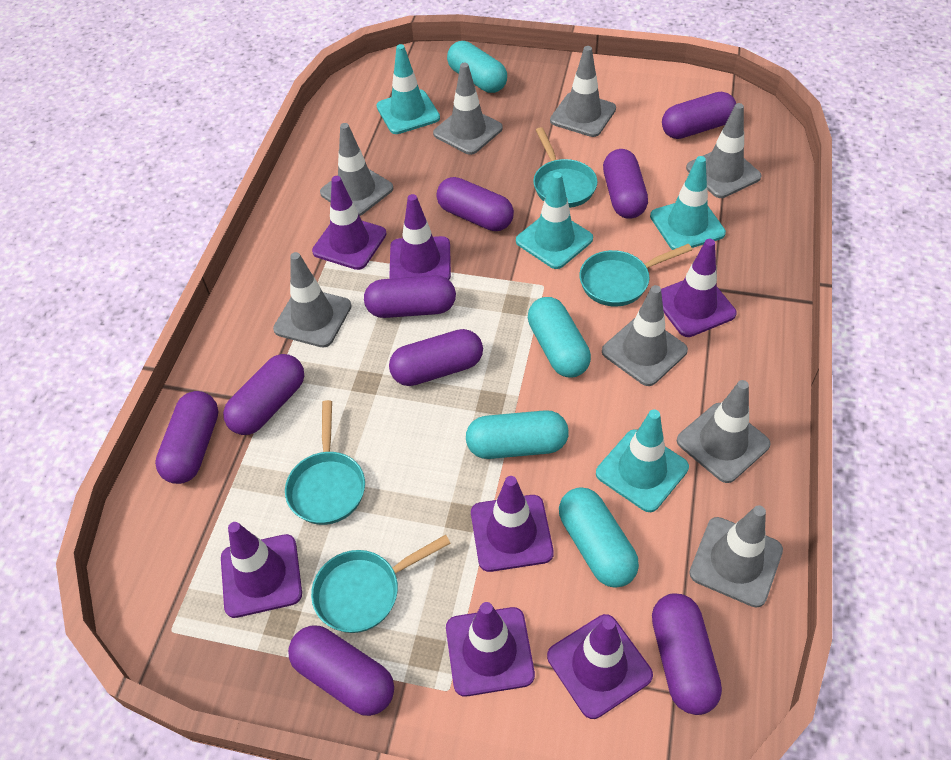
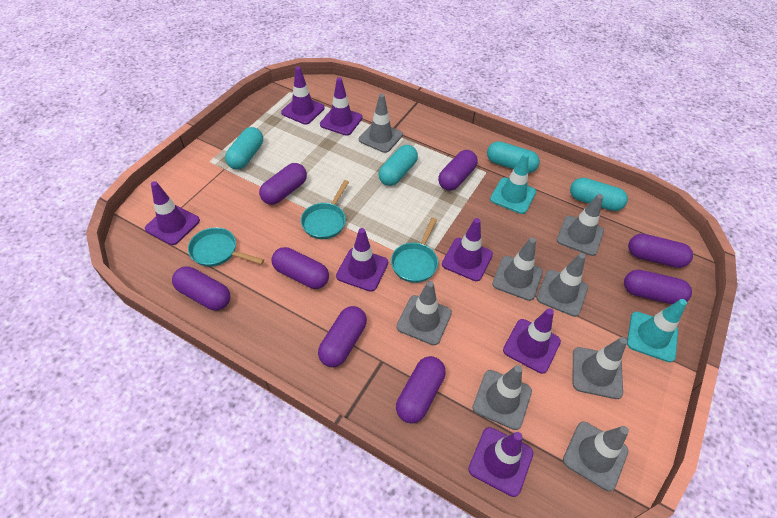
purple capsule: [155,391,218,484] [223,354,304,435] [288,625,394,716] [364,275,456,318] [389,329,483,386] [436,177,514,231] [603,149,648,219] [652,593,722,715] [662,91,736,139] = 9 -> [172,266,231,311] [259,163,307,205] [271,247,329,289] [318,306,367,367] [396,356,446,424] [438,150,478,191] [624,270,692,304] [628,234,693,268] = 8
turquoise pan: [285,400,365,525] [311,535,451,633] [533,127,597,208] [579,244,692,307] = 4 -> [188,227,264,267] [301,180,349,239] [391,218,438,283] = 3
turquoise traffic cone: [377,44,440,134] [516,172,593,269] [596,409,689,512] [650,156,726,250] = 4 -> [490,153,536,214] [627,299,687,362] = 2

